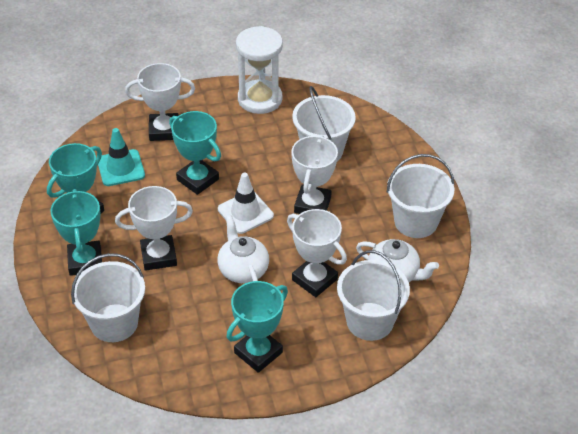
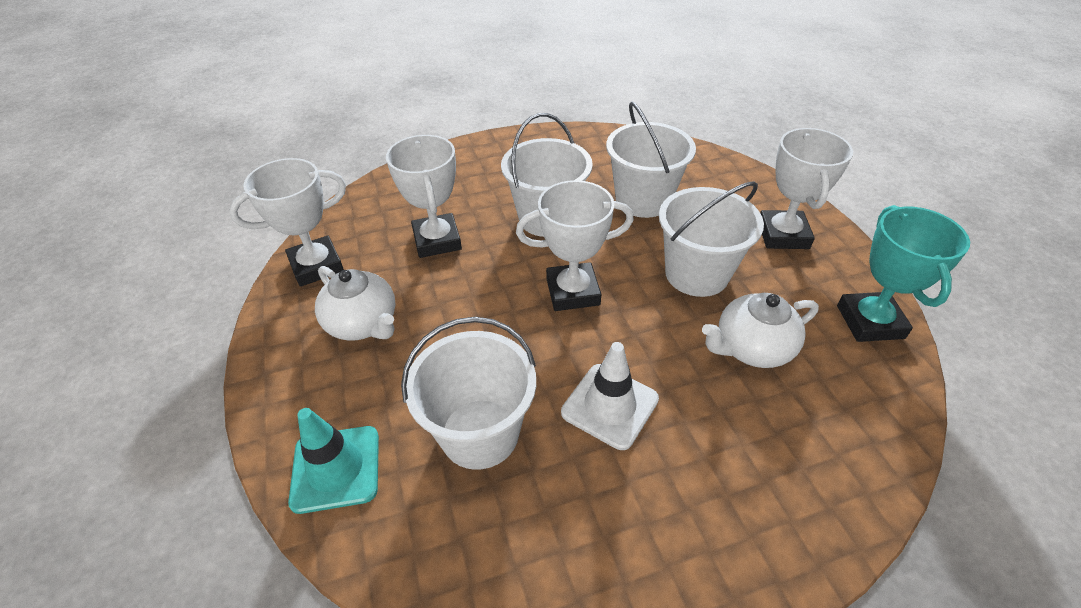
turquoise trophy: [47,143,104,214] [50,189,102,276] [169,111,221,195] [226,281,288,373] = 4 -> [837,205,970,342] = 1
white hourglass: [236,26,283,114] = 1 -> none = 0

